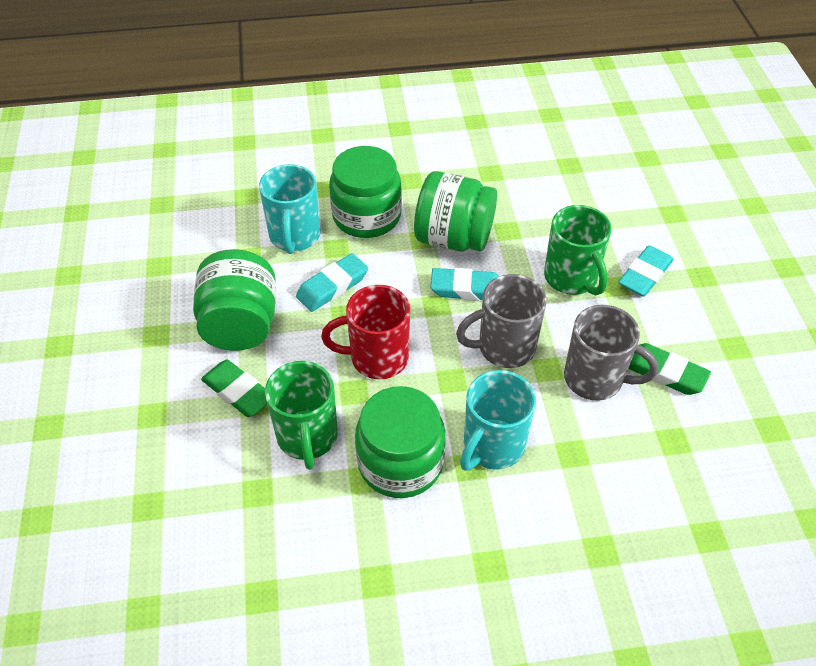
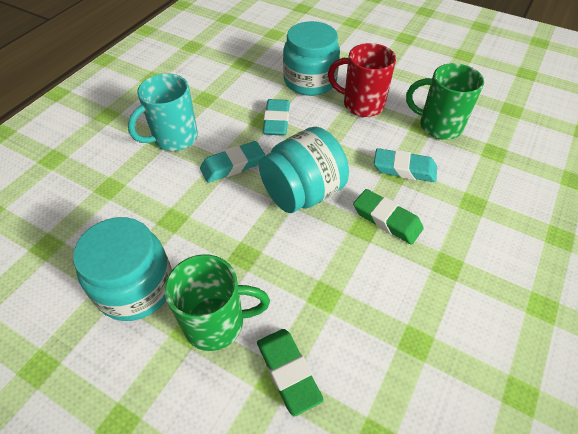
green jar: [193,249,276,351] [329,146,402,238] [355,386,446,498] [414,171,497,251] = 4 -> none = 0
grey mug: [456,274,547,368] [564,305,659,401] = 2 -> none = 0
turquoise jar: none = 0 -> [73,217,172,321] [259,127,349,213] [283,21,340,96] = 3
turquoise mug: [259,164,320,254] [460,370,536,470] = 2 -> [128,74,198,151] = 1

